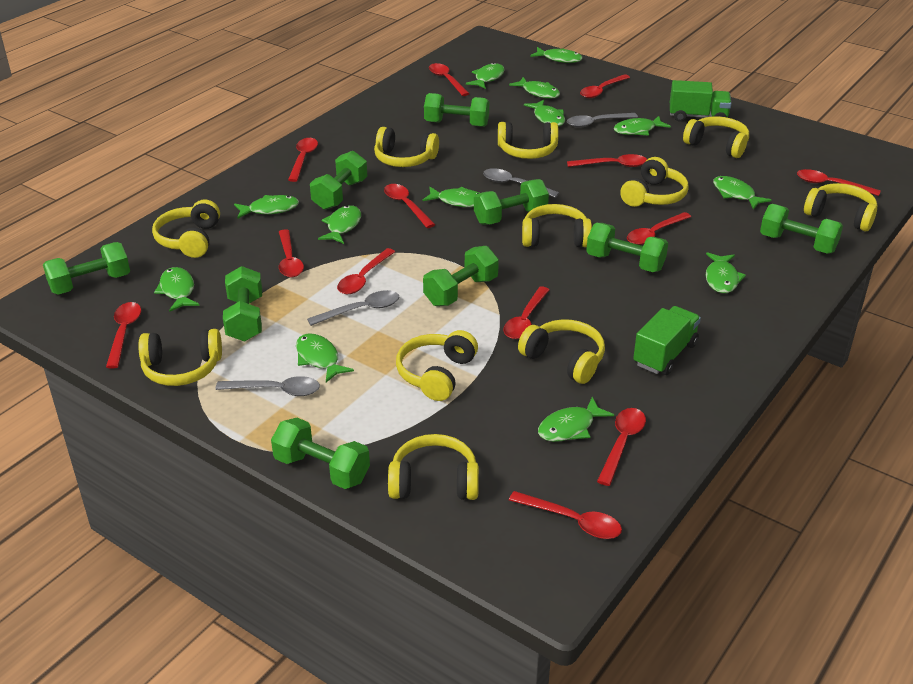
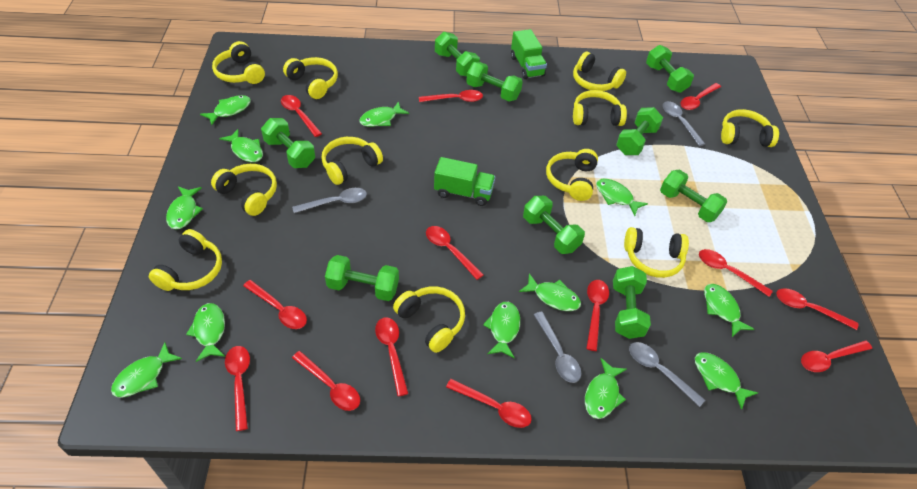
green fish: [154,267,200,312] [234,195,299,219] [296,333,354,382] [318,205,361,244] [422,187,479,207] [466,63,504,89] [509,77,560,99] [524,100,565,126] [530,47,583,63] [538,397,614,442] [614,116,671,136] [706,252,746,293] [713,176,771,210] = 13 -> [111,342,182,397] [166,186,203,229] [186,303,225,362] [200,95,251,125] [219,129,263,162] [359,101,409,127] [483,302,520,358] [519,273,581,311] [585,358,627,419] [596,179,648,216] [695,352,758,410] [704,284,754,337] = 12

